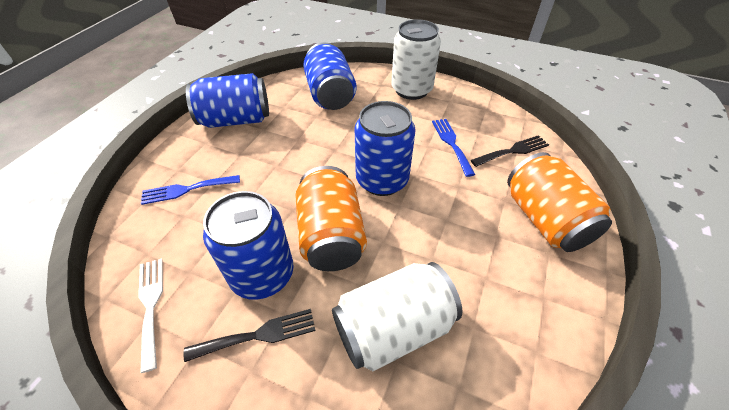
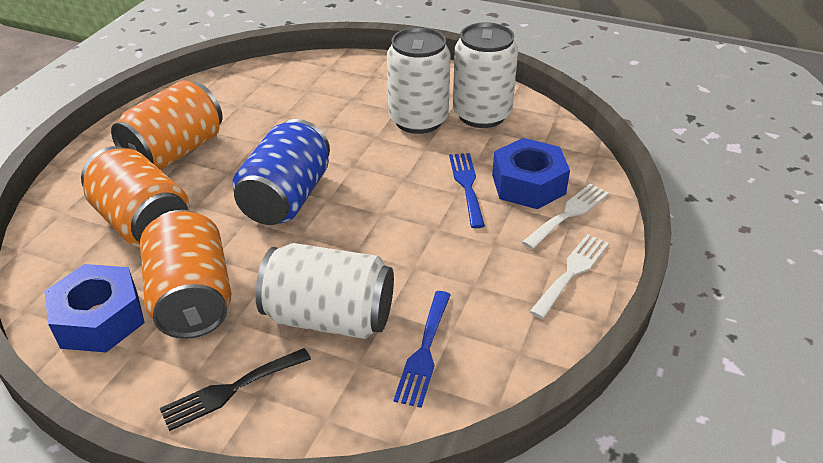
black fork: [184,309,315,362] [471,135,549,167] = 2 -> [160,348,311,431] = 1
blue can: [186,73,269,128] [203,191,294,300] [303,42,356,110] [354,101,416,196] = 4 -> [232,119,330,225] = 1
blue nut: none = 0 -> [44,264,145,352] [492,138,570,209] = 2
orange can: [295,166,367,271] [507,152,612,252] = 2 -> [81,146,189,248] [111,80,222,170] [140,210,231,339] = 3
white can: [332,262,463,371] [391,19,441,100] = 2 -> [255,243,394,339] [387,27,451,134] [453,22,518,128] = 3
white fork: [138,258,163,373] = 1 -> [522,183,609,249] [529,234,609,319] = 2

